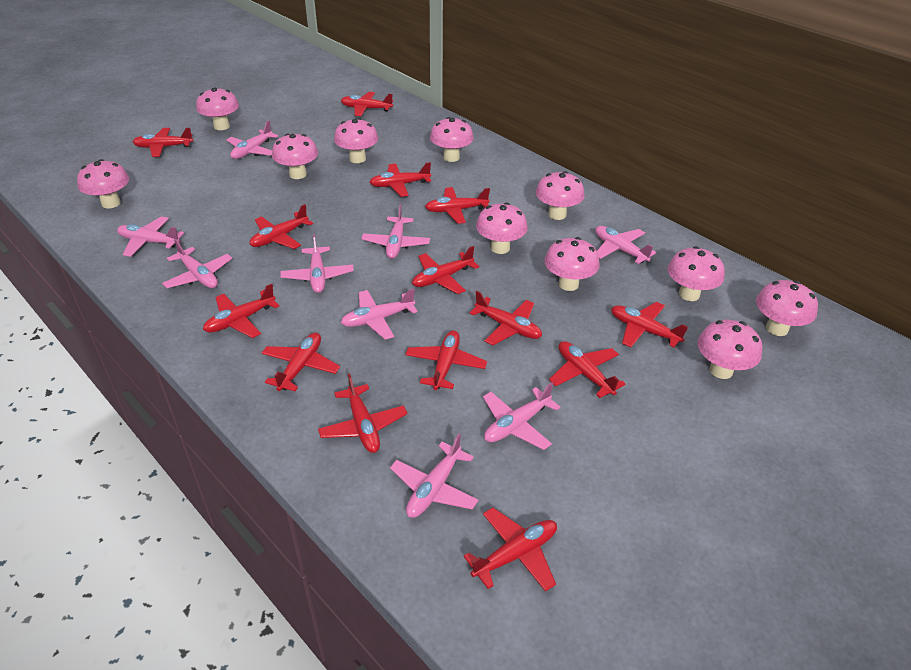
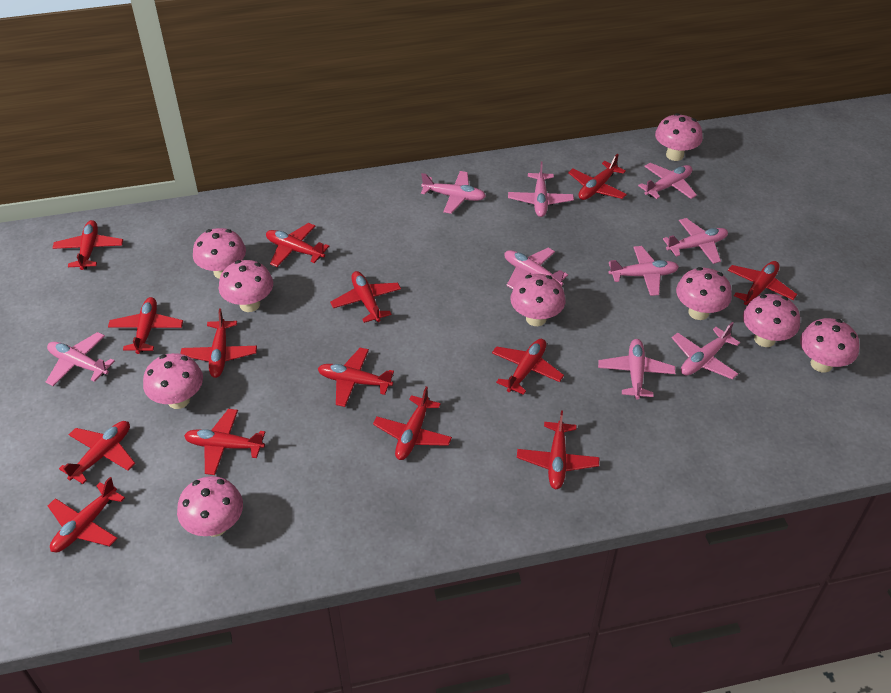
pink mushroom: [77,159,129,208] [196,87,239,130] [272,133,318,179] [334,118,378,163] [430,117,474,162] [476,202,528,254] [536,171,585,220] [544,237,599,291] [668,246,725,301] [698,320,762,379] [756,280,818,336] = 11 -> [143,353,203,409] [177,476,243,537] [193,228,246,279] [219,260,273,312] [510,274,566,326] [655,113,703,161] [676,267,732,320] [743,294,800,347] [800,318,860,373] = 9

